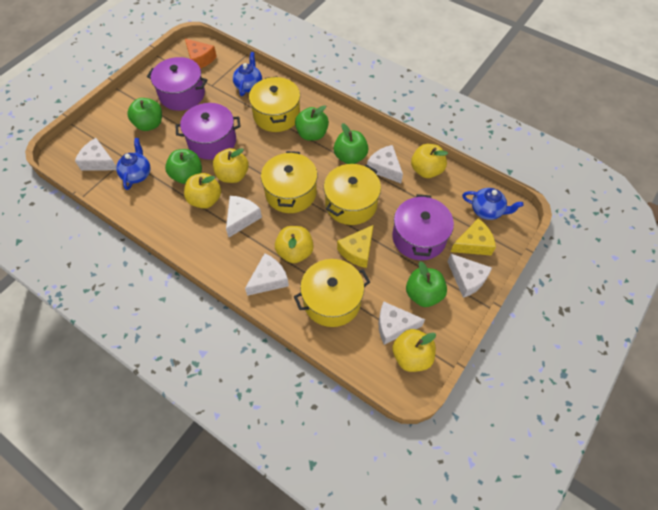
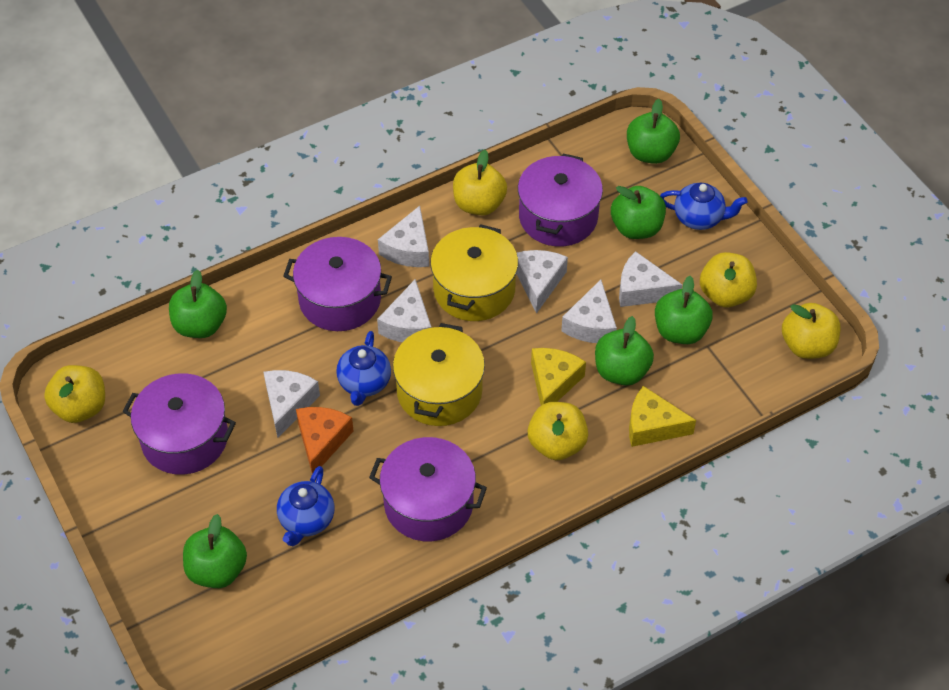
green apple: [127,98,162,131] [165,149,202,184] [295,105,329,141] [334,123,369,164] [406,261,447,307] = 5 -> [169,270,227,338] [183,514,247,588] [595,316,654,386] [611,186,666,239] [627,99,680,164] [655,276,713,344] = 6
purple pot: [147,57,207,111] [175,103,241,160] [392,194,454,260] = 3 -> [122,373,236,475] [283,237,392,331] [369,437,487,541] [518,153,603,246] = 4
yellow pot: [249,76,300,132] [261,151,317,213] [294,259,370,327] [324,164,381,225] = 4 -> [393,323,485,426] [430,224,518,321] = 2

